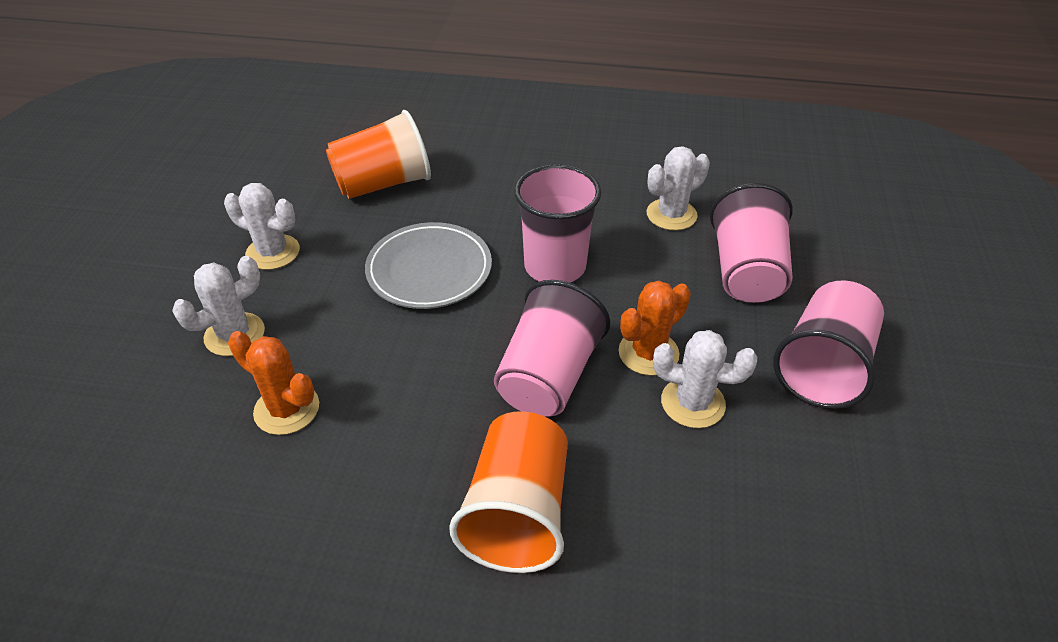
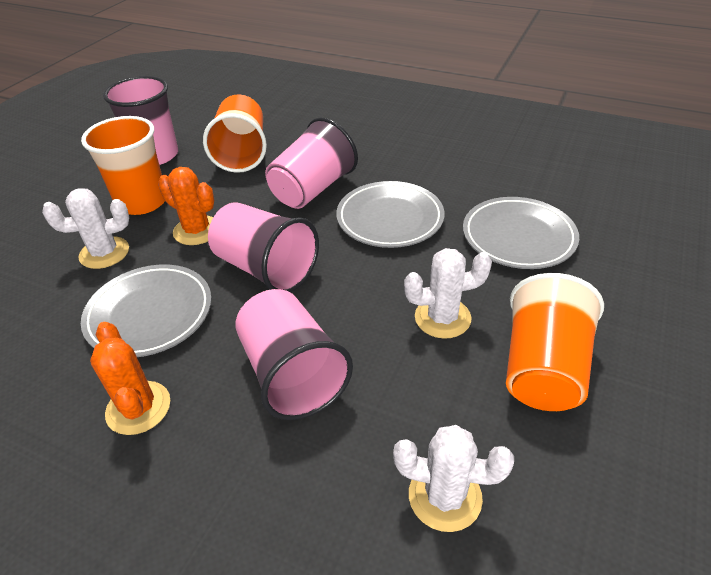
grey plate: [365,222,492,309] = 1 -> [81,265,212,357] [336,181,445,248] [463,197,579,269] = 3
orange cup: [326,110,431,199] [449,411,568,573] = 2 -> [81,116,165,215] [203,94,267,173] [506,273,604,411] = 3
white cactus: [172,256,265,356] [224,183,300,270] [646,146,710,231] [653,330,757,428] = 4 -> [42,188,129,269] [393,425,514,532] [404,248,492,339] = 3

